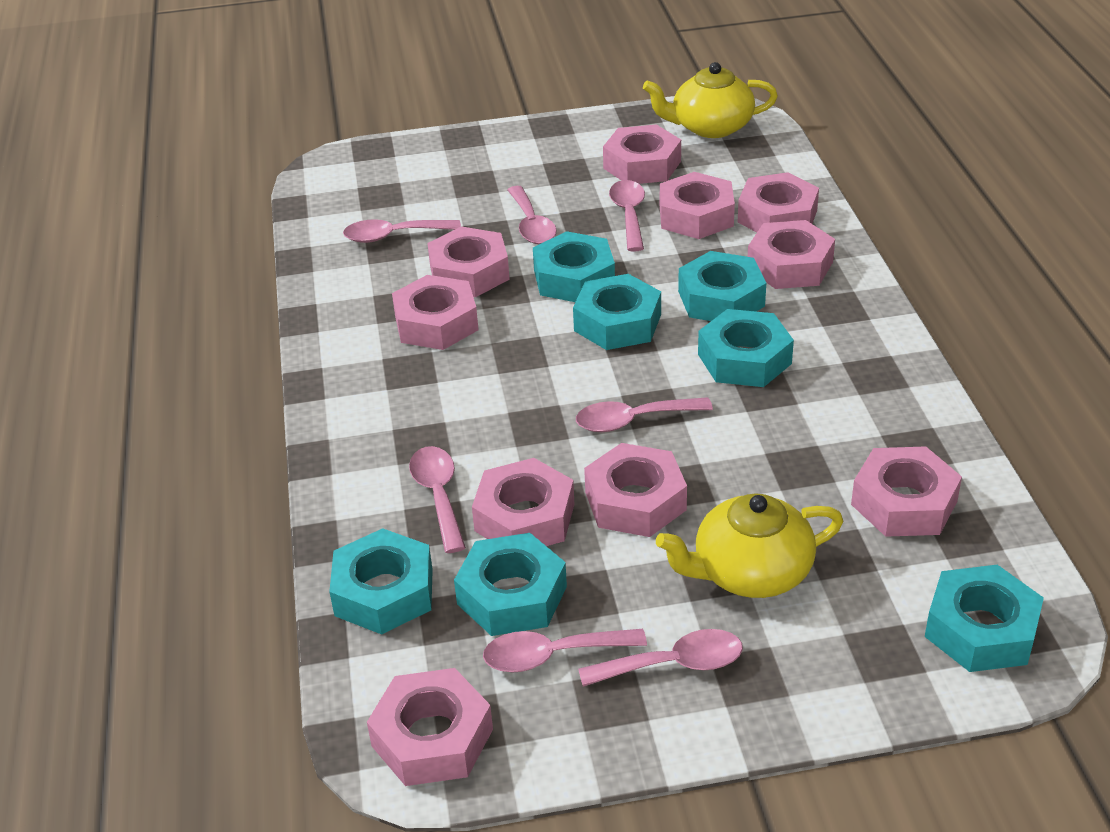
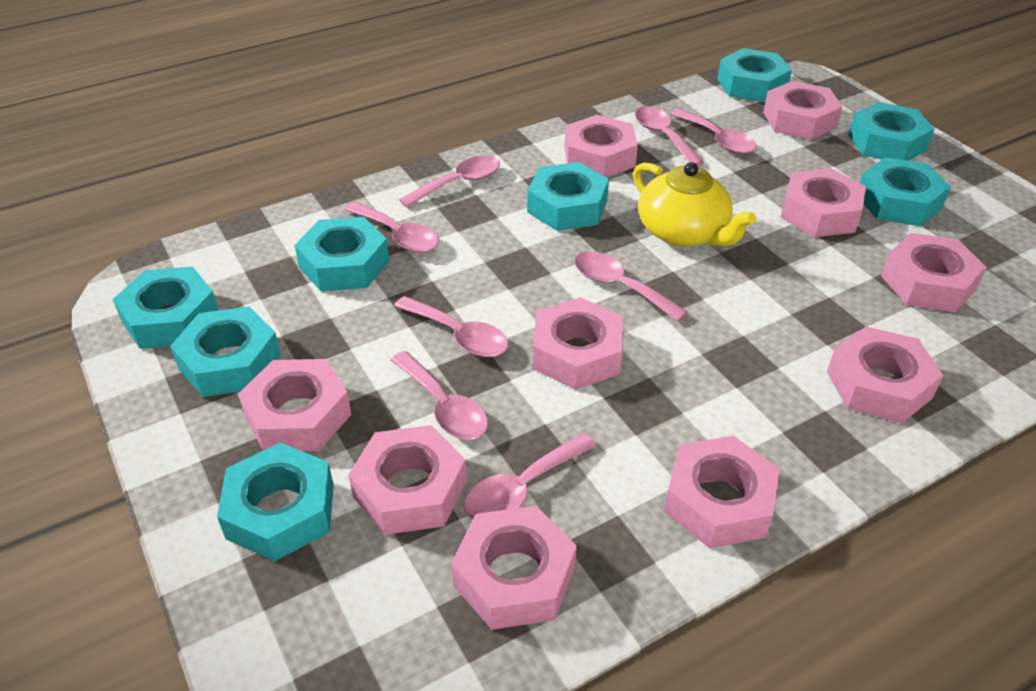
pink spoon: [343,219,461,243] [409,446,466,553] [483,629,647,672] [507,186,557,244] [576,397,713,432] [578,629,743,686] [609,180,645,252] = 7 -> [345,202,439,253] [391,351,488,440] [394,296,508,357] [399,156,500,208] [464,433,596,520] [574,251,688,321] [635,106,704,166] [670,108,757,154] = 8
turquoise nut: [329,528,433,635] [454,533,567,636] [533,231,615,302] [573,274,661,350] [678,251,766,321] [698,309,794,387] [925,565,1044,672] = 7 -> [113,267,219,349] [170,307,281,397] [217,443,334,561] [295,217,389,291] [527,162,609,231] [717,48,792,102] [848,102,934,161] [860,157,951,226] = 8
yellow teapot: [643,62,778,138] [656,493,843,598] = 2 -> [633,162,756,246] = 1

